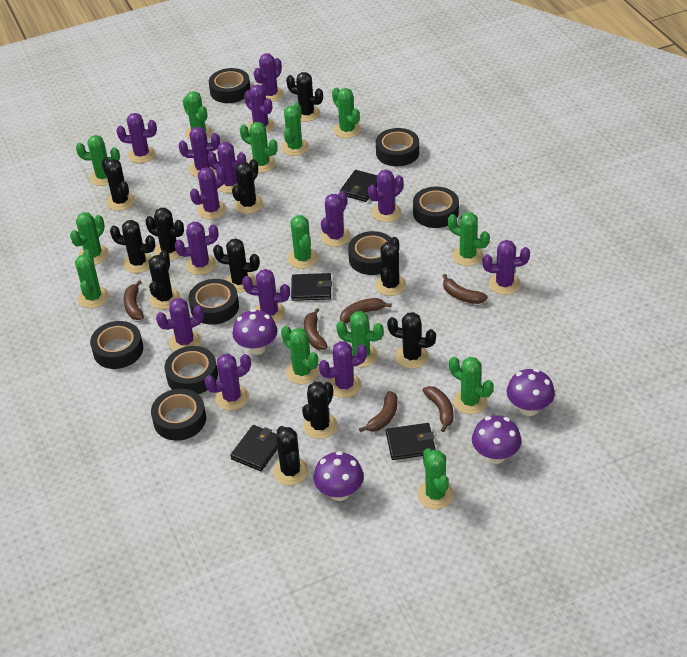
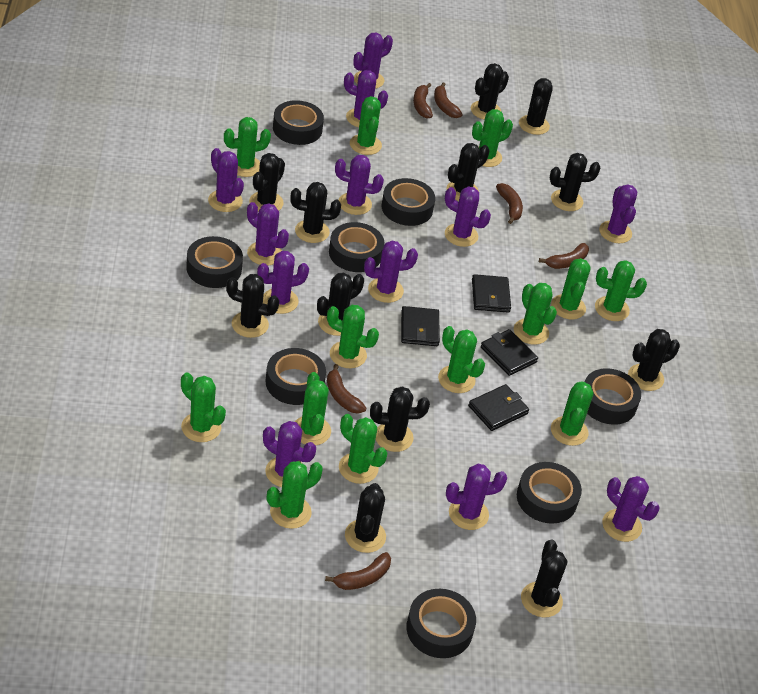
black cactus: [102,158,135,211] [110,220,156,273] [145,208,184,260] [149,250,181,309] [213,239,260,293] [232,159,263,214] [273,426,309,485] [286,72,323,122] [302,382,338,439] [375,237,406,296] [387,312,436,369] = 11 -> [226,274,279,338] [249,153,285,212] [290,182,341,243] [317,273,364,336] [345,483,386,553] [370,386,430,452] [446,143,490,201] [471,63,509,120] [519,78,553,135] [521,540,567,618] [550,153,600,211] [628,329,680,391] = 12
purple cactus: [116,113,157,163] [156,298,204,351] [174,222,219,275] [179,127,220,177] [190,167,226,220] [205,354,251,410] [207,142,246,193] [242,269,290,323] [244,84,275,133] [254,53,284,102] [319,341,367,398] [321,191,351,247] [368,170,404,222] [483,240,530,295] = 14 -> [208,148,244,212] [247,202,289,266] [257,251,309,314] [263,421,316,487] [335,155,384,215] [344,70,388,127] [353,33,393,89] [364,241,418,303] [445,186,491,247] [446,464,507,530] [599,184,637,243] [602,476,659,542] = 12
purple mushroom: [232,309,278,355] [314,451,364,501] [472,415,521,464] [507,369,555,416] = 4 -> none = 0

